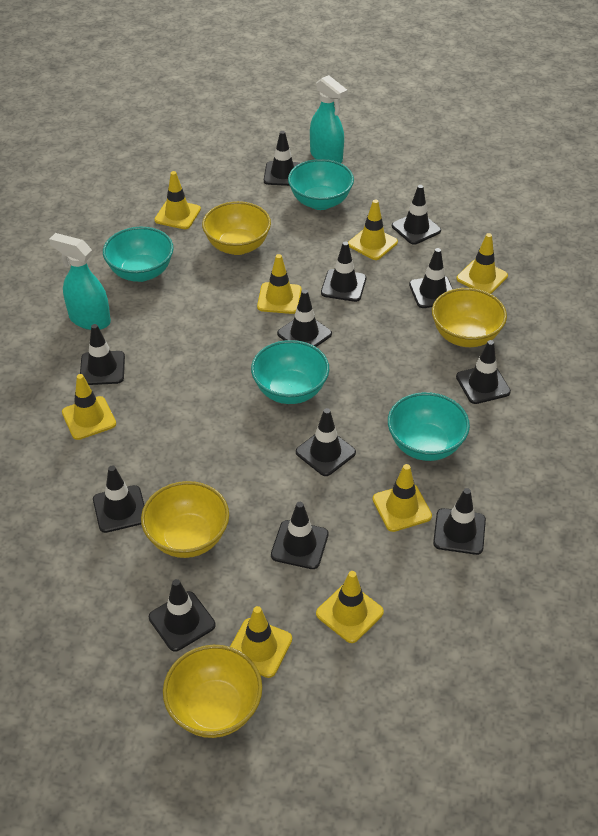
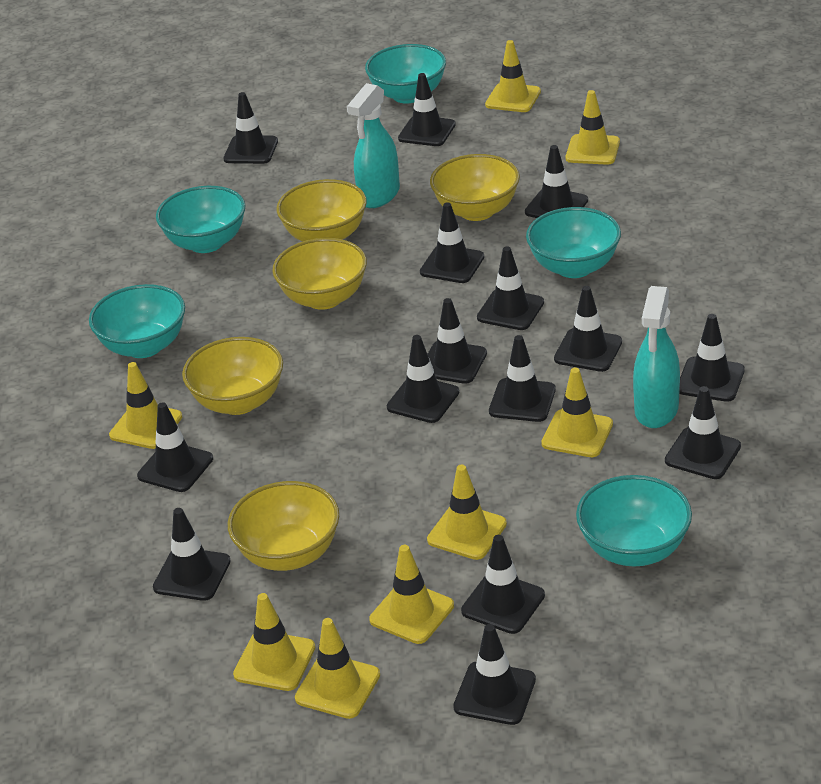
black traffic cone: [80,324,125,385] [93,466,144,533] [149,579,216,651] [264,131,300,186] [271,502,329,569] [277,290,332,347] [296,408,356,476] [321,242,366,302] [392,185,441,245] [409,248,453,308] [433,488,486,555] [456,340,511,404] = 12 -> [137,402,213,492] [153,508,231,601] [223,92,278,164] [387,335,459,423] [398,73,456,146] [420,202,484,283] [428,298,487,384] [453,624,536,725] [461,535,545,634] [477,247,544,330] [489,335,556,422] [525,145,588,218] [554,286,622,372] [665,386,741,479] [679,314,745,402] = 15
turquoise bowl: [103,227,174,282] [251,340,329,404] [288,159,354,210] [388,392,470,461] = 4 -> [89,284,185,358] [156,186,245,253] [365,44,446,104] [526,207,621,278] [576,475,692,566] = 5
yellow bowl: [141,481,229,558] [163,645,262,738] [202,201,271,255] [432,288,507,347] = 4 -> [182,337,283,415] [228,481,339,571] [272,238,367,310] [277,179,367,242] [430,154,520,221] = 5

